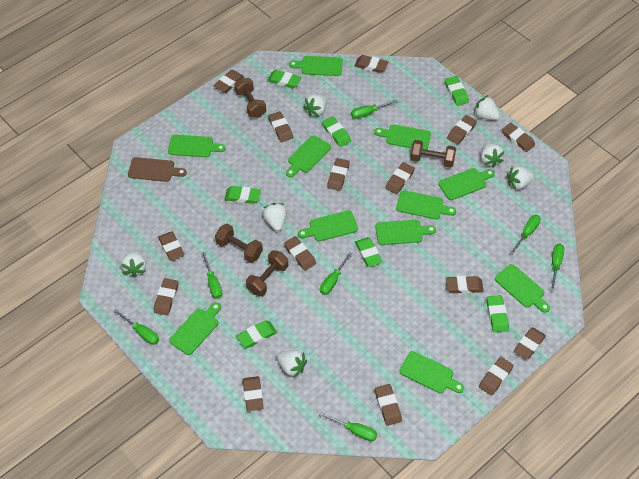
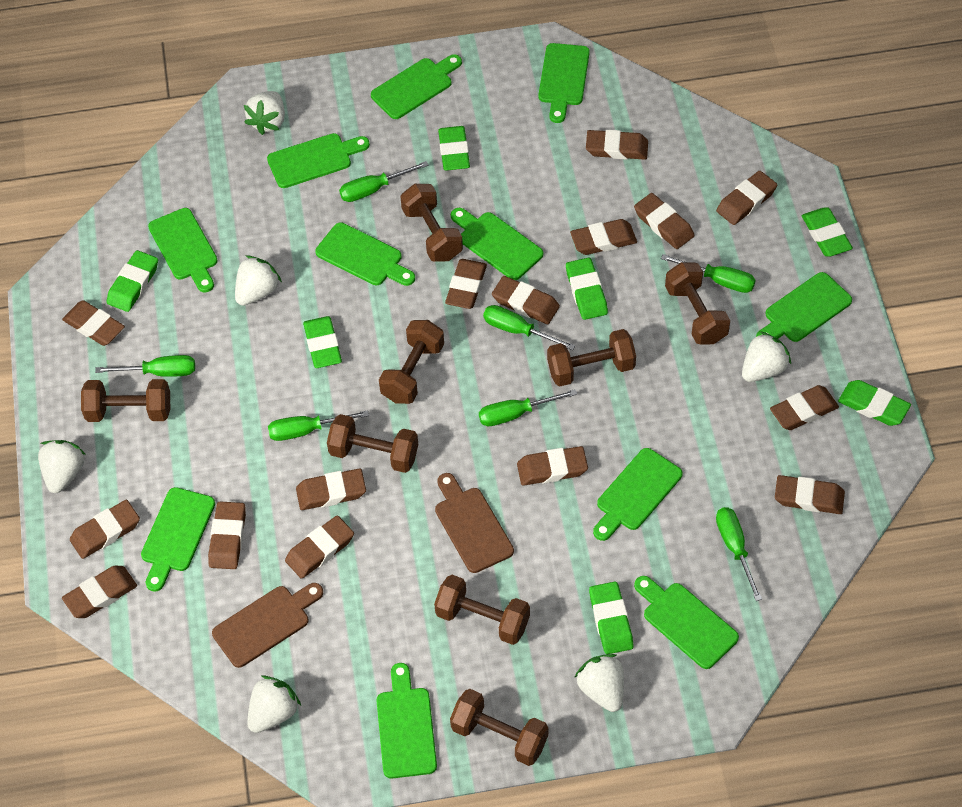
brown cutting board: [128,157,187,182] = 1 -> [212,583,323,668] [435,473,514,573] = 2
brown dumbbell: [215,224,263,263] [234,78,266,118] [246,250,288,296] [410,140,456,168] = 4 -> [81,379,170,422] [327,414,418,473] [379,320,444,404] [400,184,463,262] [434,575,530,645] [450,689,548,766] [547,329,636,386] [665,262,730,344] = 8
white strawberry: [121,250,146,277] [263,203,287,231] [277,350,307,378] [304,94,327,117] [474,95,500,120] [481,143,504,168] [507,166,535,190] = 7 -> [38,440,86,493] [235,255,282,306] [244,91,285,135] [247,676,301,733] [574,654,624,712] [742,331,791,382] = 6

